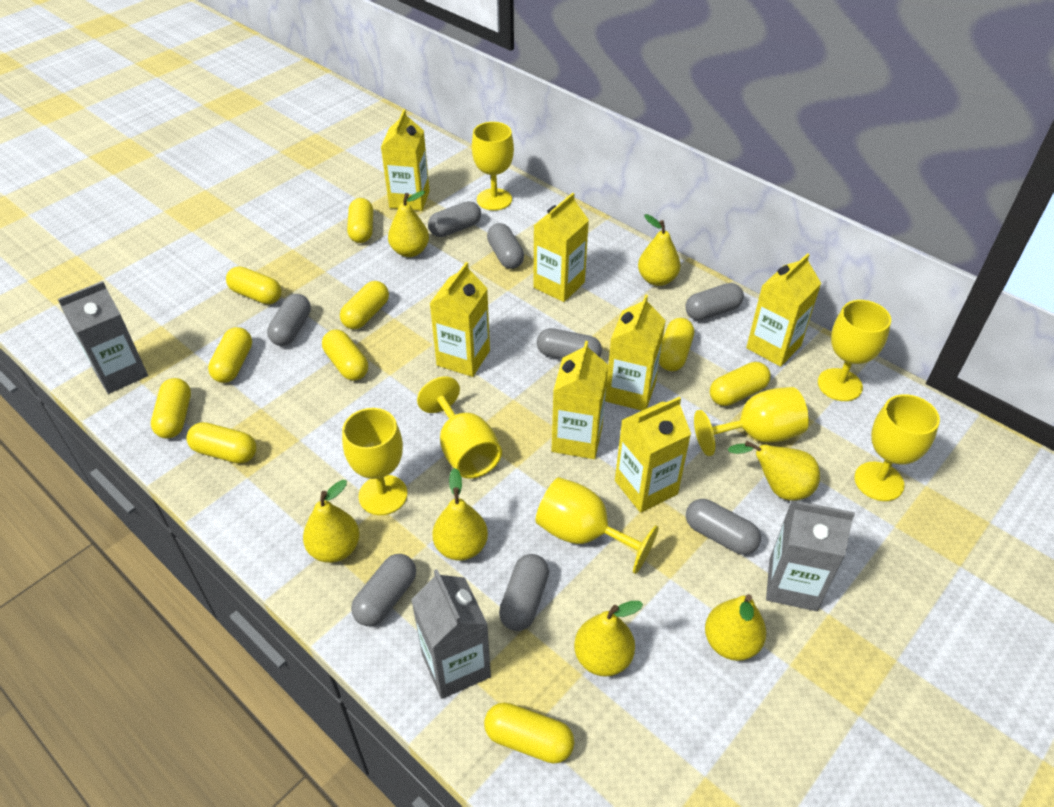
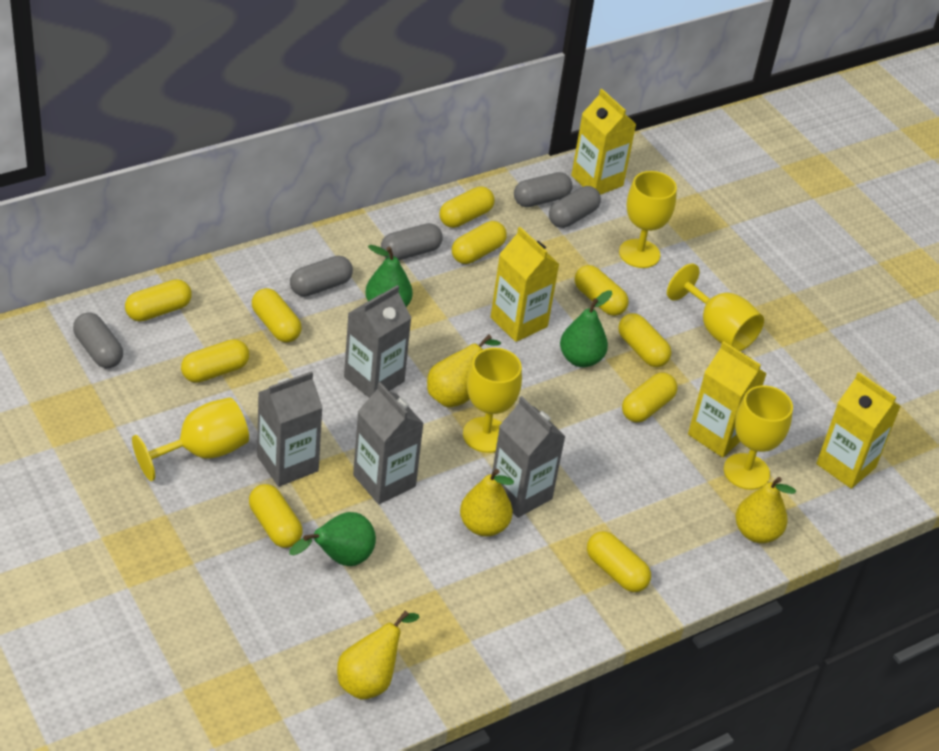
green pear: none = 0 -> [289,512,376,566] [365,245,413,307] [560,290,612,367] = 3
grey capsule: [267,294,311,346] [351,554,416,626] [428,201,481,237] [487,223,524,269] [499,554,549,631] [537,328,602,359] [685,283,744,320] [686,499,761,555] = 8 -> [73,312,123,368] [290,256,353,297] [381,223,443,260] [514,172,573,207] [549,186,601,228] = 5
grey carton: [58,281,148,394] [411,569,491,699] [766,500,855,611] = 3 -> [257,371,323,487] [344,285,411,398] [353,382,424,504] [492,396,566,518] = 4
yellow carton: [381,109,430,211] [430,262,490,377] [533,193,589,302] [551,341,608,459] [605,295,666,411] [615,397,691,513] [746,253,821,367] = 7 -> [491,227,559,342] [571,89,636,195] [688,341,767,457] [816,372,901,489] = 4
yellow goblet: [342,408,407,515] [417,377,502,479] [472,122,514,211] [535,477,659,574] [694,387,809,456] [818,300,891,401] [854,394,940,501] = 7 -> [132,397,249,481] [463,348,522,453] [619,171,677,268] [667,263,764,351] [724,386,793,490] = 5
yellow pear: [303,480,359,563] [388,191,429,257] [433,468,488,561] [574,601,643,677] [638,214,681,286] [705,594,766,661] [728,441,820,500] = 7 -> [337,611,419,700] [427,335,501,407] [460,469,514,536] [735,477,796,543] = 4

